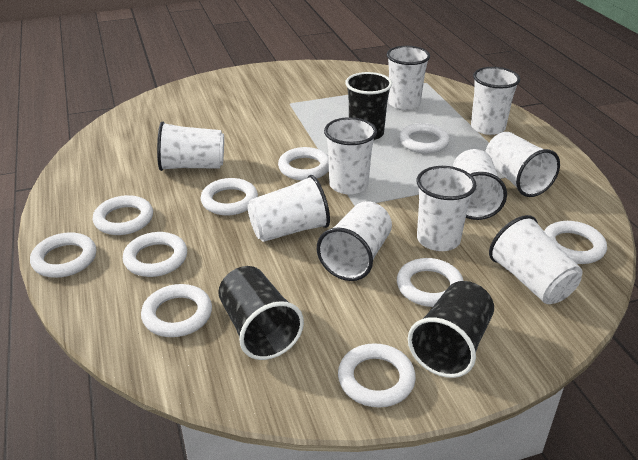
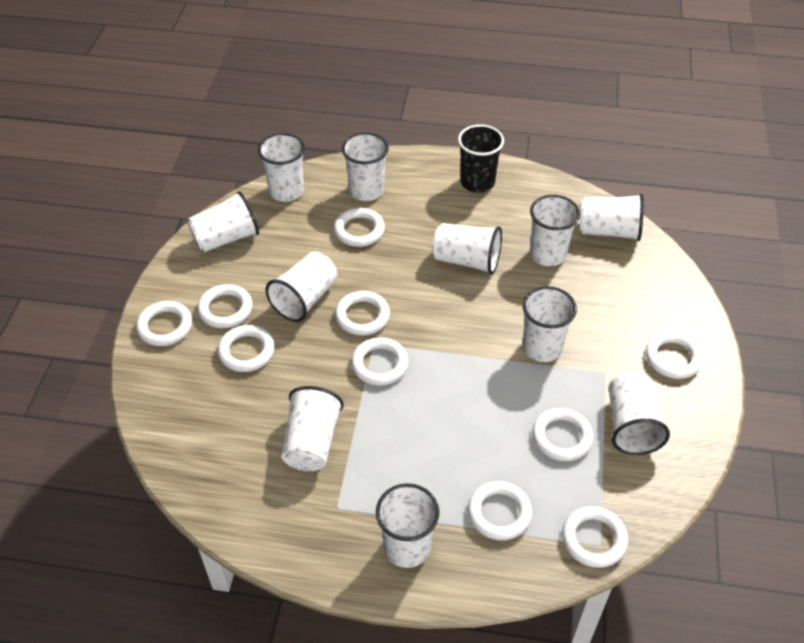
black cup: [218,266,304,360] [345,72,392,140] [408,281,494,378] = 3 -> [458,124,504,193] = 1
white cup: [157,122,224,171] [247,175,330,242] [317,201,392,281] [324,117,377,195] [387,46,430,110] [417,166,476,251] [453,149,507,220] [471,67,520,135] [485,132,560,197] [489,215,583,304] = 10 -> [187,191,259,253] [258,133,305,202] [266,251,338,322] [281,386,344,471] [342,133,389,201] [376,483,439,568] [433,223,502,275] [522,286,577,362] [530,195,580,266] [580,194,644,241] [608,372,670,455] = 11

